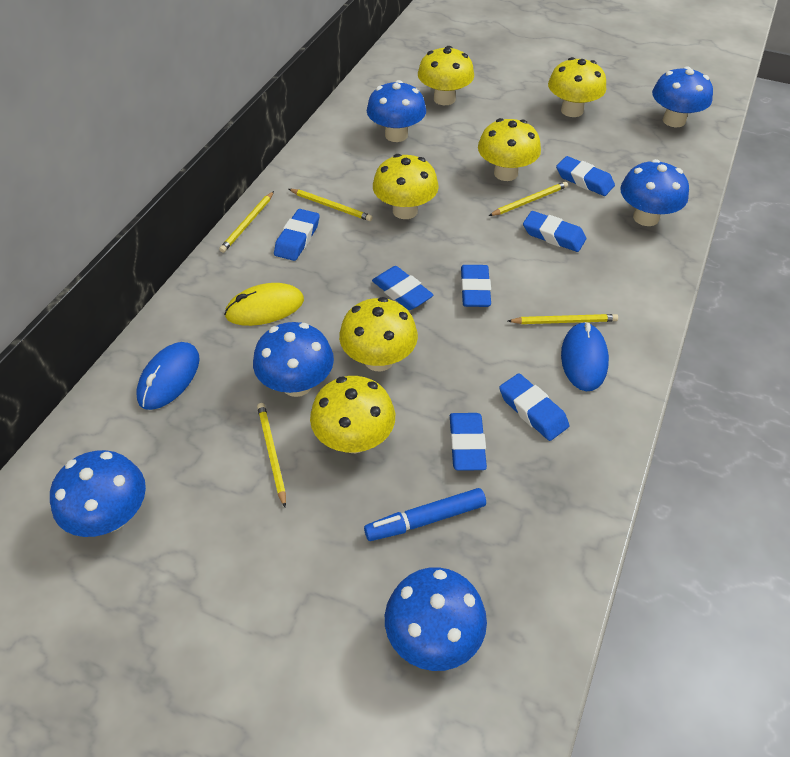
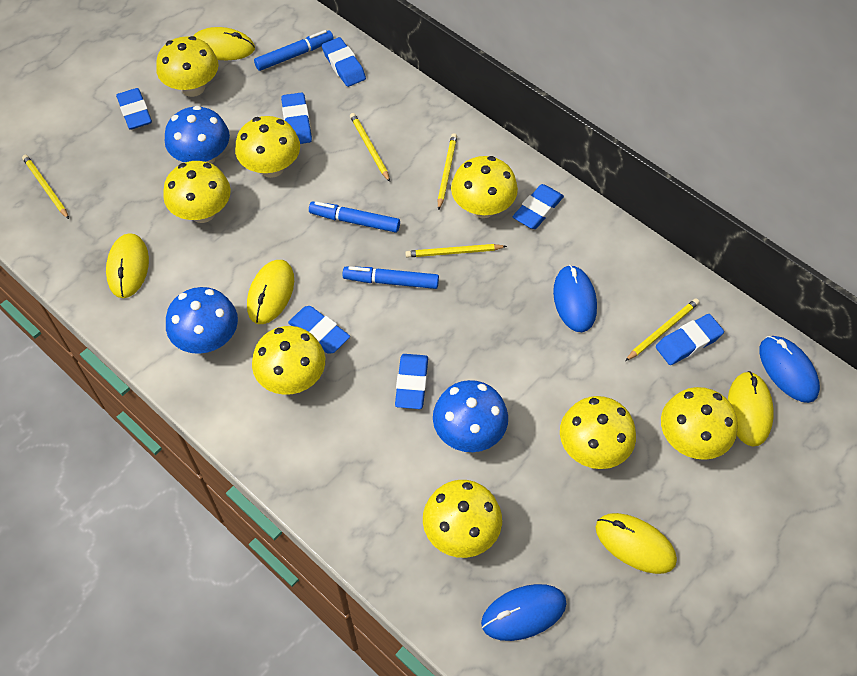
blue marker: [364,488,486,541] = 1 -> [254,30,334,71] [309,202,400,233] [343,266,439,289] = 3
blue mouse: [136,342,200,410] [561,322,609,391] = 2 -> [481,584,567,641] [553,265,597,332] [759,336,820,403] = 3
blue mushroom: [50,450,146,537] [253,322,334,397] [367,80,426,142] [385,567,487,671] [620,159,689,226] [652,66,713,127] = 6 -> [165,106,230,164] [166,287,238,354] [433,380,508,452] = 3
yellow mouse: [224,283,304,326] = 1 -> [106,233,149,298] [193,27,255,60] [247,260,294,324] [596,513,677,574] [728,371,774,447] = 5
yellow mushroom: [310,376,395,453] [339,297,418,371] [373,154,439,219] [418,46,474,105] [478,118,541,181] [548,57,606,117] = 6 -> [156,36,219,97] [163,161,231,223] [235,116,300,178] [252,326,325,395] [423,480,502,558] [451,156,518,218] [560,396,636,469] [661,387,738,460] = 8

